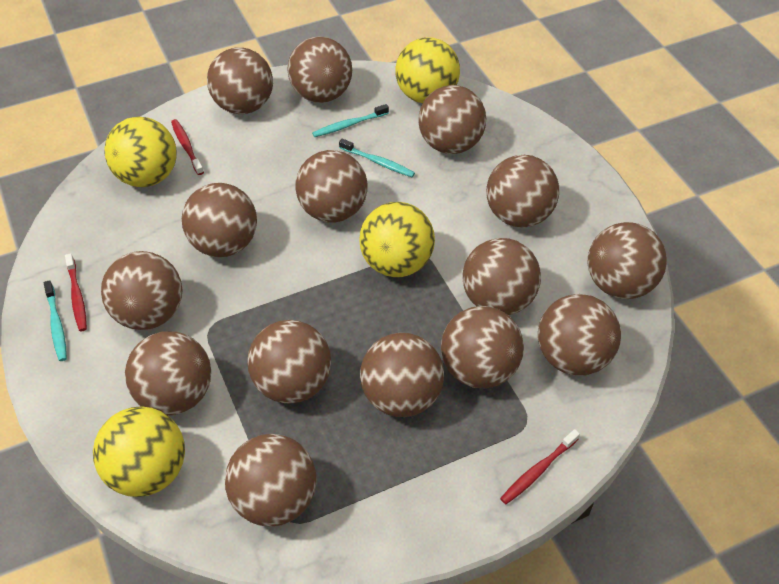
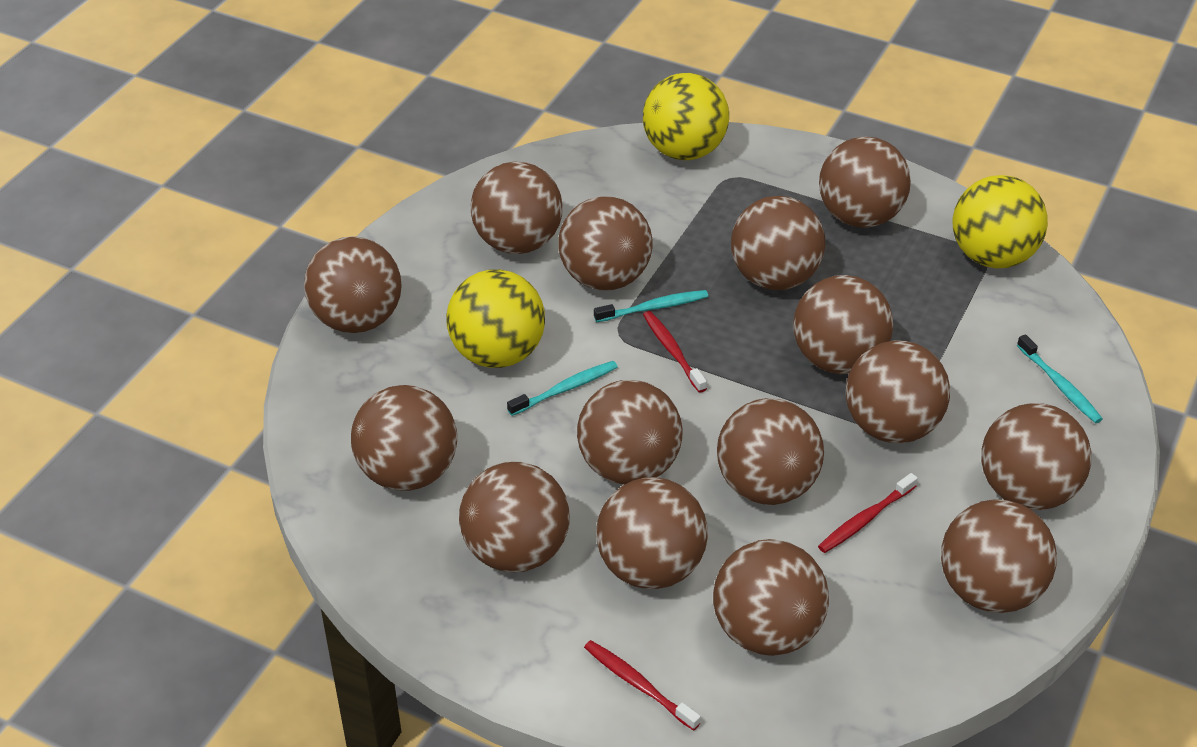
yellow ball: [93,406,185,497] [105,116,177,187] [359,202,435,277] [395,37,460,103] = 4 -> [446,269,545,368] [643,73,729,160] [953,175,1048,268] = 3

